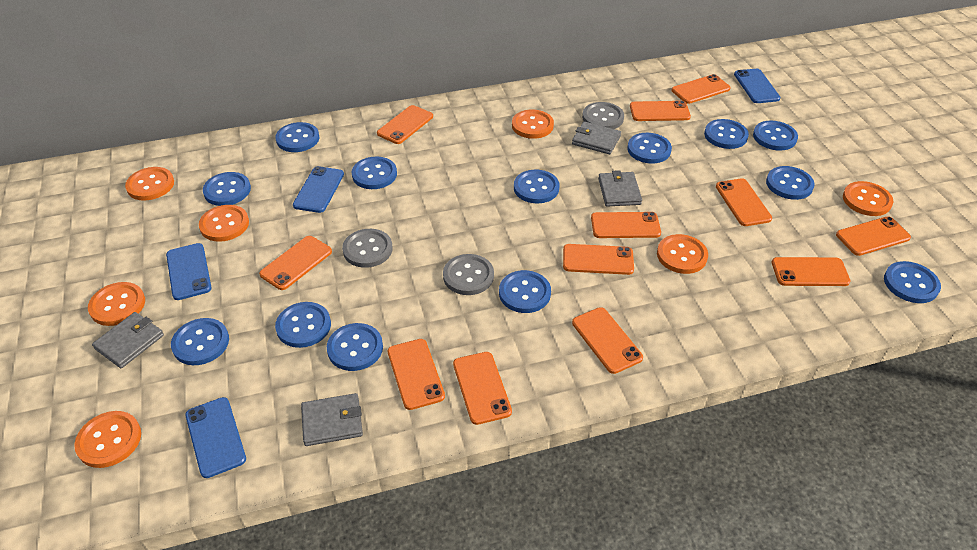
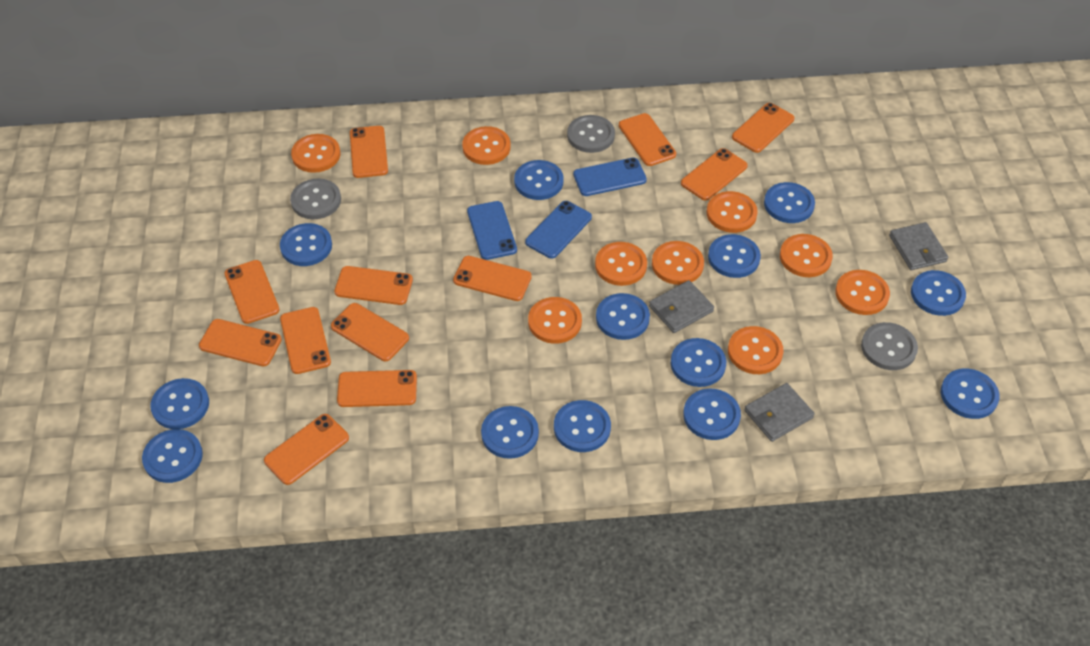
blue phone: [166,243,212,300] [185,397,246,478] [293,166,344,213] [734,69,781,103] = 4 -> [467,201,517,260] [525,201,592,259] [573,158,647,196] = 3
grey wallet: [92,312,164,368] [301,393,363,446] [572,121,621,154] [598,170,642,207] = 4 -> [649,280,714,333] [744,383,815,442] [889,222,948,270] = 3
orange button: [74,411,141,468] [88,282,145,326] [125,167,174,201] [199,205,249,242] [512,110,554,139] [657,234,708,274] [843,181,893,216] = 7 -> [291,134,340,173] [462,126,511,165] [528,297,582,344] [595,242,647,286] [652,241,704,285] [706,191,758,233] [728,326,784,374] [780,234,833,277] [835,270,890,315] = 9

